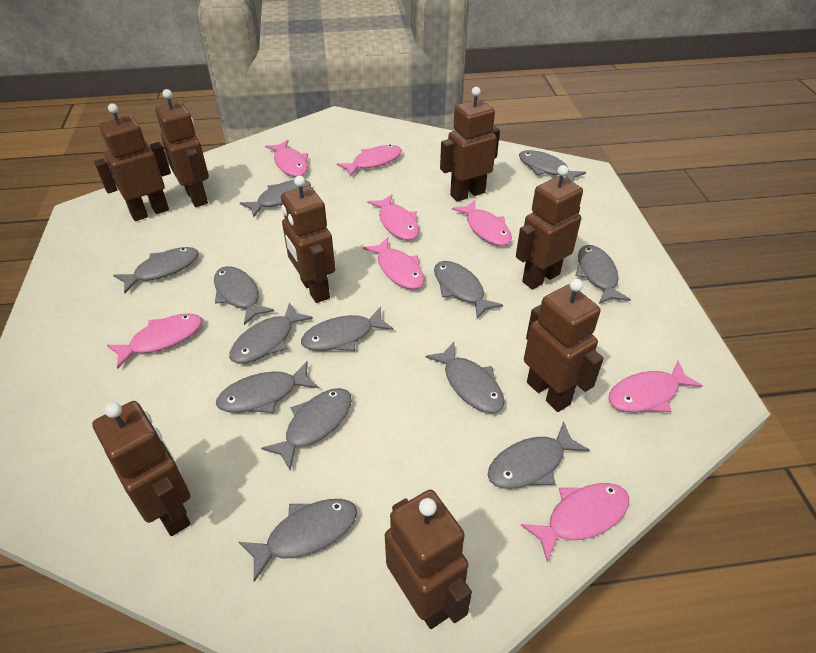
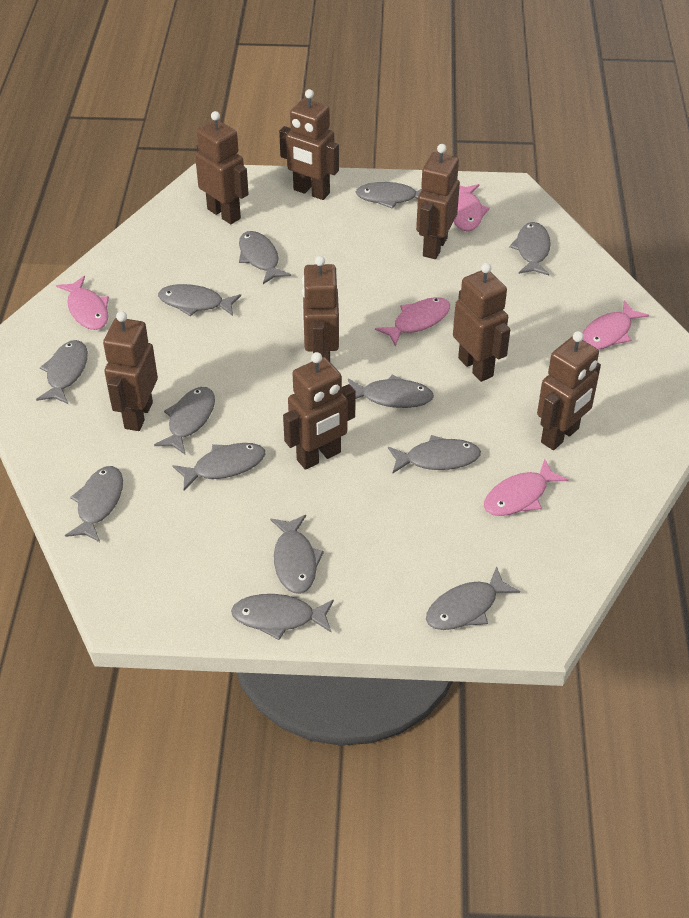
pink fish: [107,313,202,369] [265,140,308,177] [337,145,402,177] [363,237,425,289] [367,194,419,240] [452,200,512,246] [521,483,629,563] [608,361,703,412] = 8 -> [56,276,109,330] [375,297,450,346] [454,184,490,231] [484,459,569,516] [582,300,649,350] = 5

